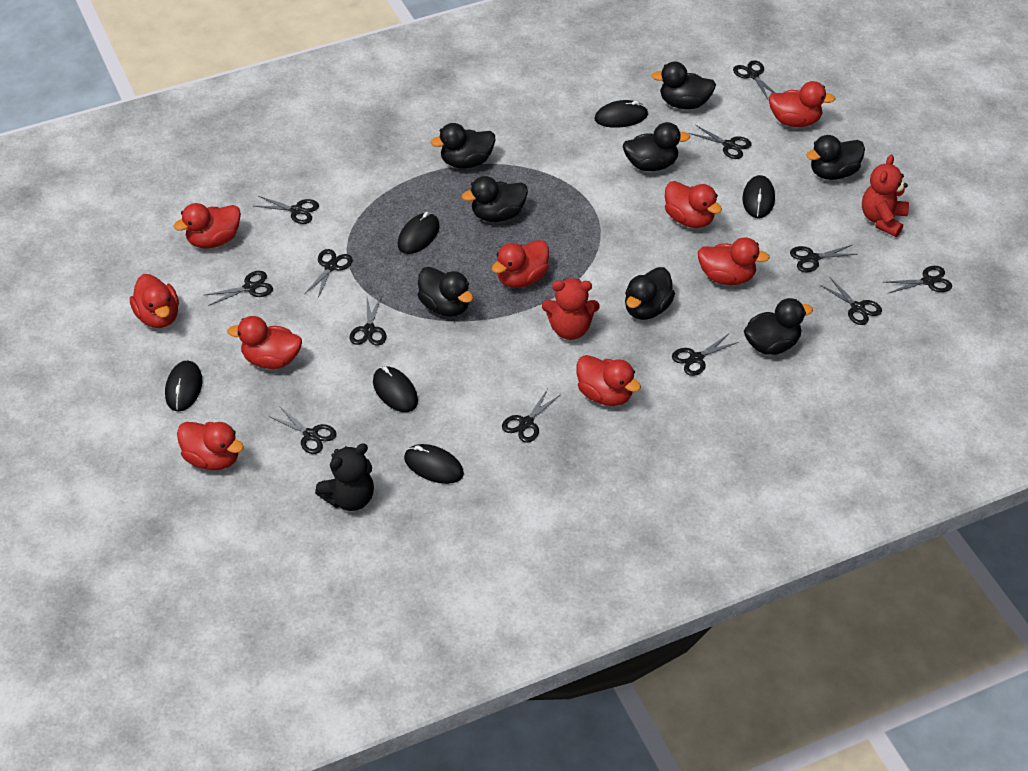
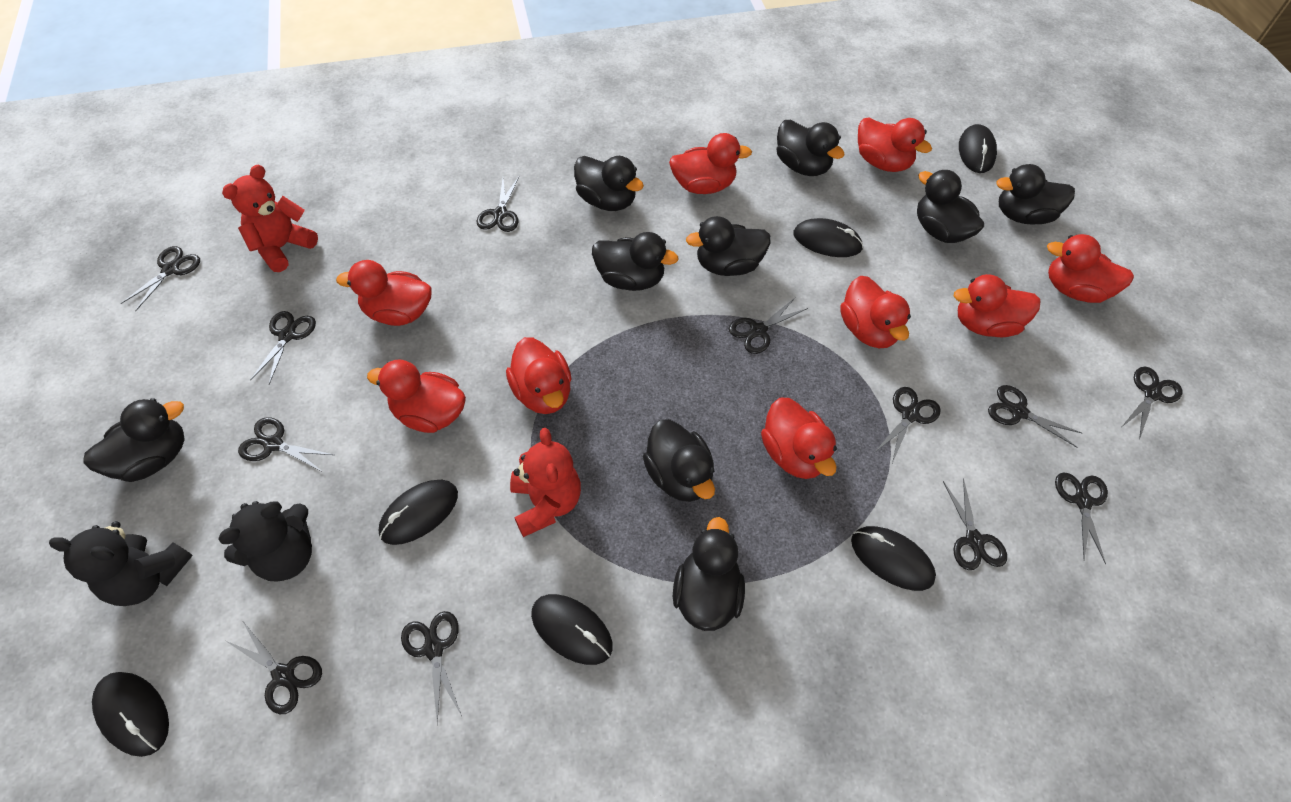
black duck: [418,267,473,317] [431,123,496,168] [462,176,528,222] [623,122,690,171] [625,267,675,320] [651,61,716,109] [744,298,813,355] [806,135,865,180] = 8 -> [83,398,185,482] [574,156,644,211] [592,232,678,291] [643,419,715,502] [673,517,745,631] [686,216,771,276] [776,120,845,176] [917,170,984,243] [996,164,1075,225] = 9
black teddy bear: [315,443,374,511] = 1 -> [49,521,193,606] [218,501,312,582] = 2

